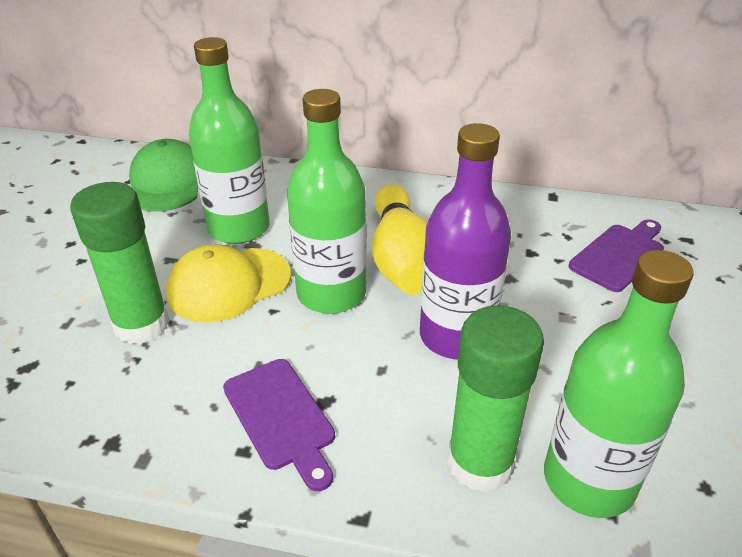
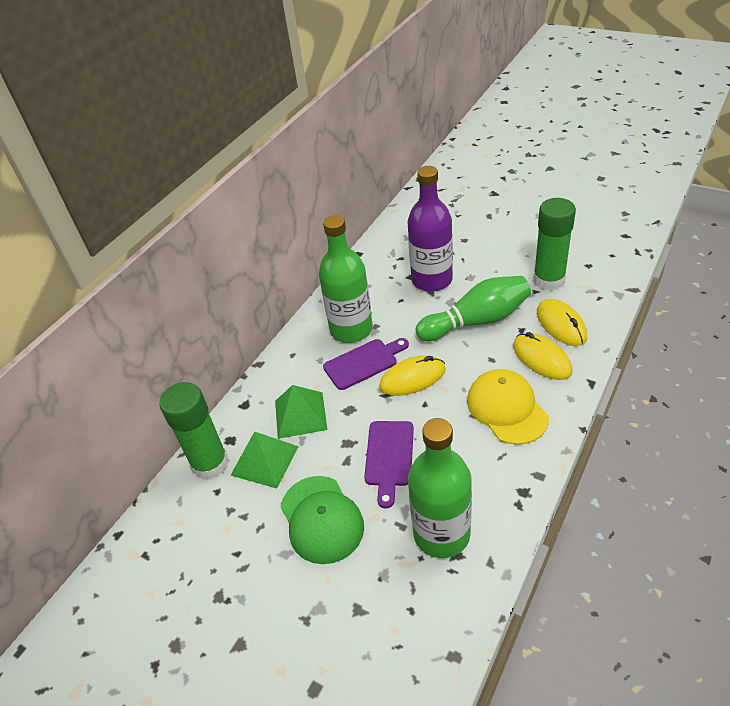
green bottle: [189,37,270,244] [287,89,367,314] [544,250,694,518] = 3 -> [319,215,373,343] [408,418,472,558] = 2
green bowling pin: none = 0 -> [416,276,531,341] = 1
green pyramid: none = 0 -> [230,431,299,488] [275,385,327,439] = 2
yellow bowling pin: [372,184,428,295] = 1 -> none = 0
yellow mouse: none = 0 -> [379,356,446,396] [513,332,572,380] [537,299,587,346] = 3

